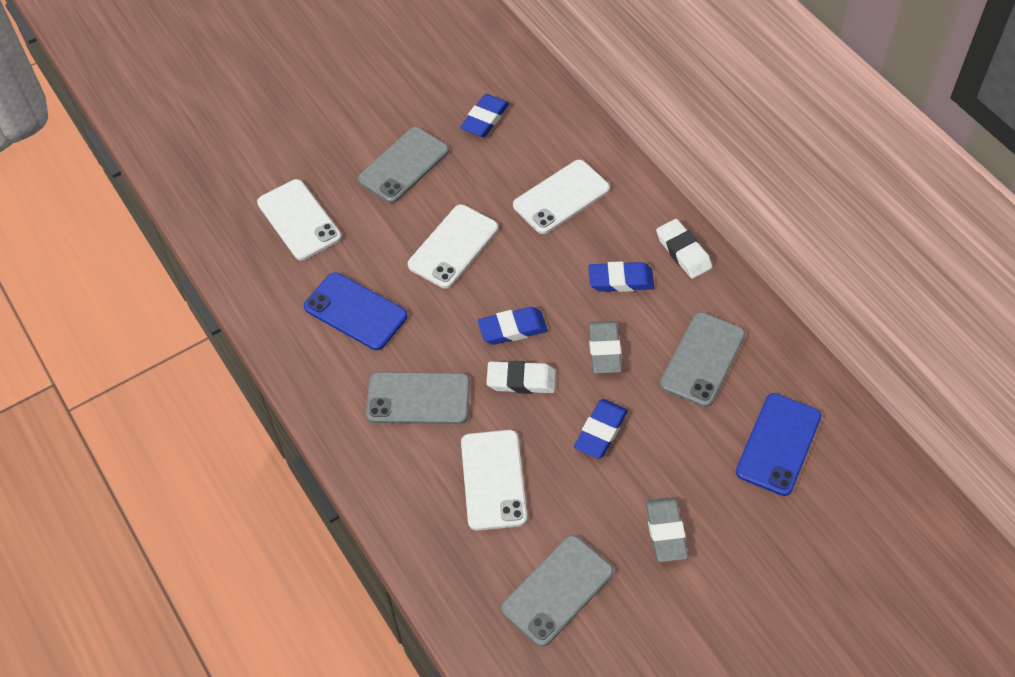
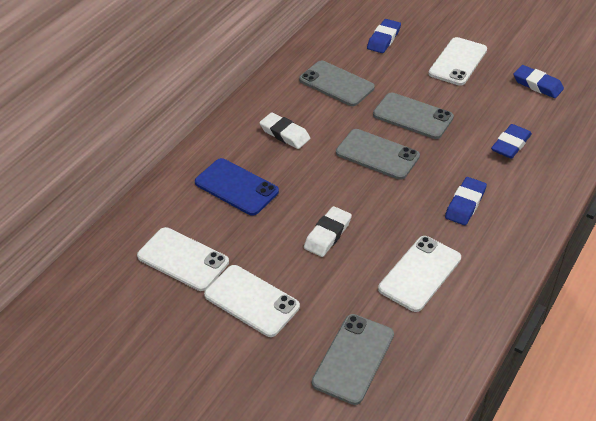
blue phone: [304,272,407,350] [736,393,821,496] = 2 -> [195,158,279,216] = 1
grey eraser: [589,321,622,374] [645,497,688,562] = 2 -> none = 0

